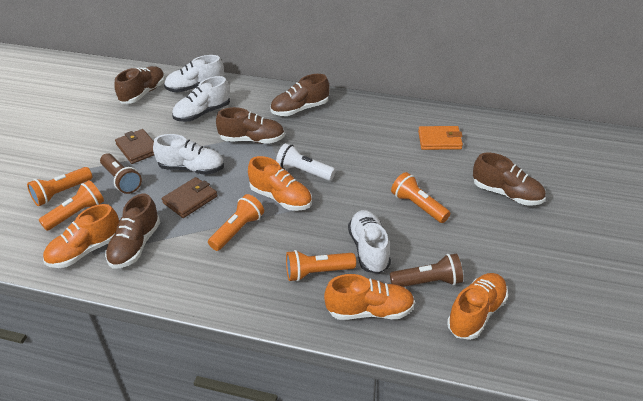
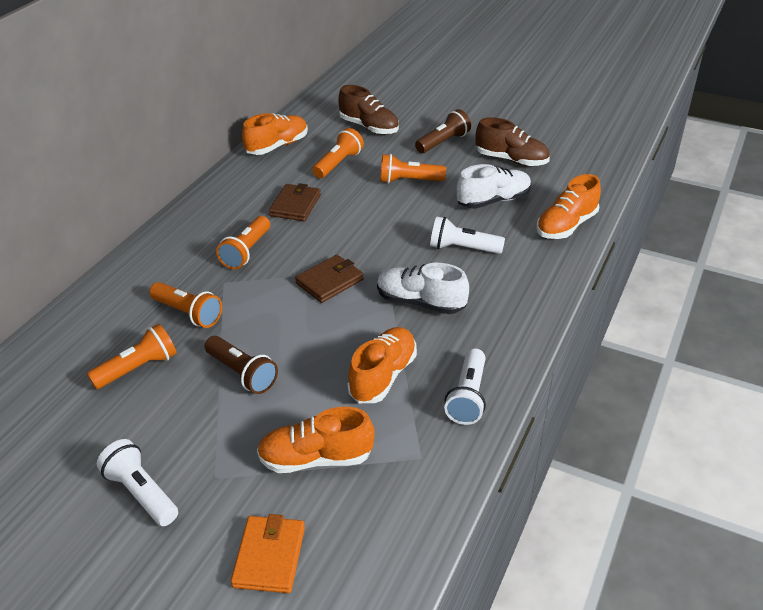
brown shoe: [105,194,160,269] [114,66,165,103] [216,107,285,144] [270,74,330,116] [473,153,546,206] = 5 -> [338,85,399,135] [476,117,550,166] = 2
white flashlight: [276,143,336,181] = 1 -> [97,439,178,526] [430,216,505,254] [444,348,486,425] = 3
white shoe: [153,134,224,175] [164,55,224,93] [172,76,230,122] [348,210,391,274] = 4 -> [377,263,469,314] [456,164,532,209] = 2

